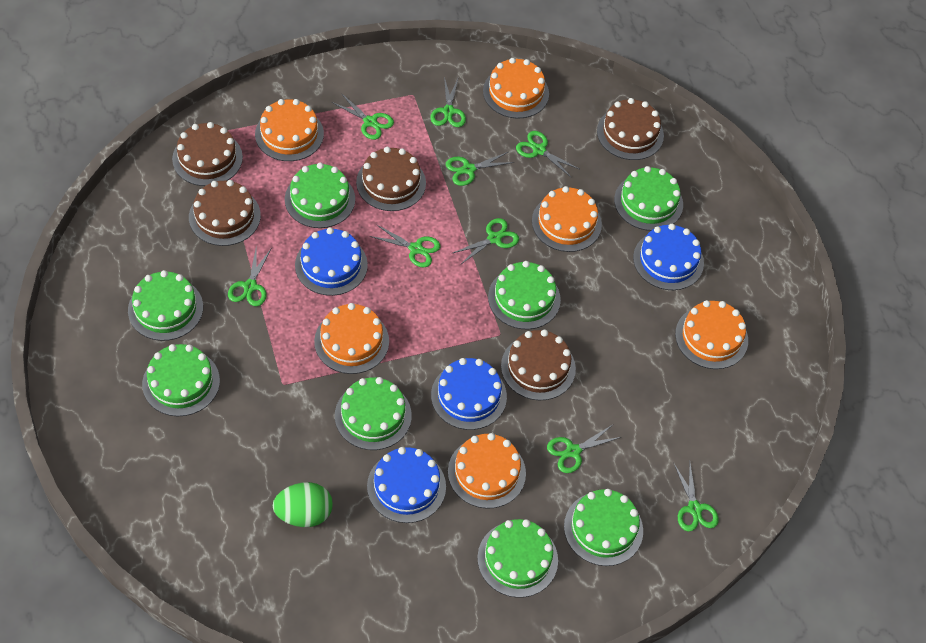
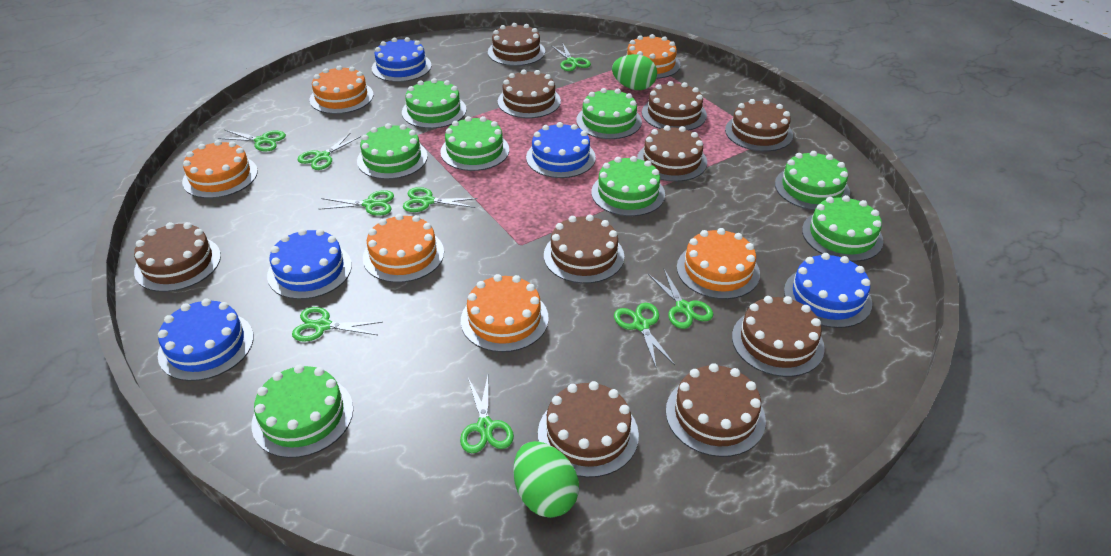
blue cake: [295,227,368,296] [367,447,446,523] [431,358,507,430] [633,224,704,290] = 4 -> [158,298,254,381] [267,229,352,299] [372,37,432,82] [526,122,596,178] [784,253,872,328] = 5
brown cake: [172,122,243,186] [189,180,261,246] [356,147,426,211] [501,330,576,400] [597,98,664,160] = 5 -> [134,222,221,292] [488,23,545,66] [498,70,561,118] [538,381,639,478] [544,215,624,284] [637,125,707,182] [642,81,707,130] [666,363,766,457] [725,99,793,151] [732,296,825,377] = 10
green egg: [273,482,333,527] = 1 -> [513,441,579,518] [612,54,657,90] = 2

